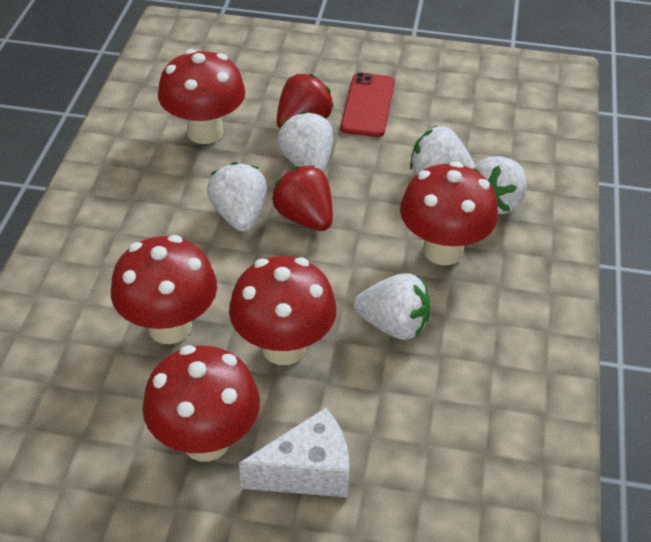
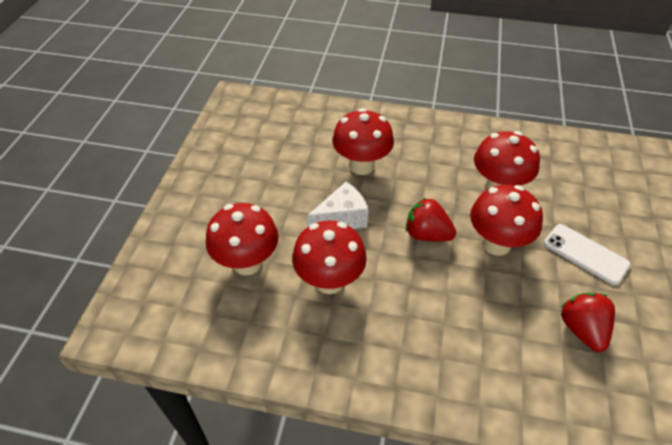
red phone: [341,72,395,137] = 1 -> none = 0
white phone: none = 0 -> [544,224,631,285] = 1
white strawberry: [207,162,267,232] [277,111,333,172] [354,273,431,340] [410,126,475,175] [473,156,527,214] = 5 -> none = 0

